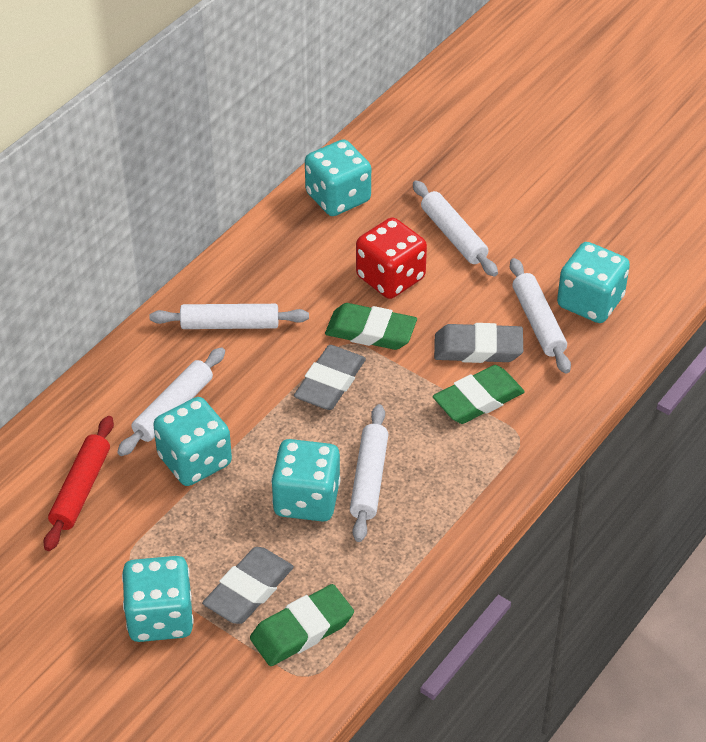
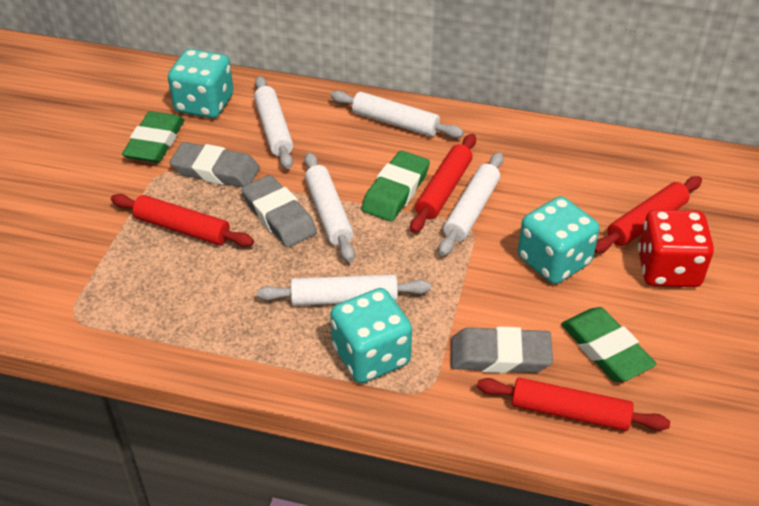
red rolling pin: [44,416,114,551] = 1 -> [111,194,254,247] [410,134,476,233] [477,378,670,431] [595,176,702,253] = 4
turquoise dice: [122,556,194,642] [153,397,232,486] [271,439,341,522] [305,139,371,216] [557,242,630,323] = 5 -> [168,49,233,118] [330,288,412,383] [518,196,600,284] = 3

